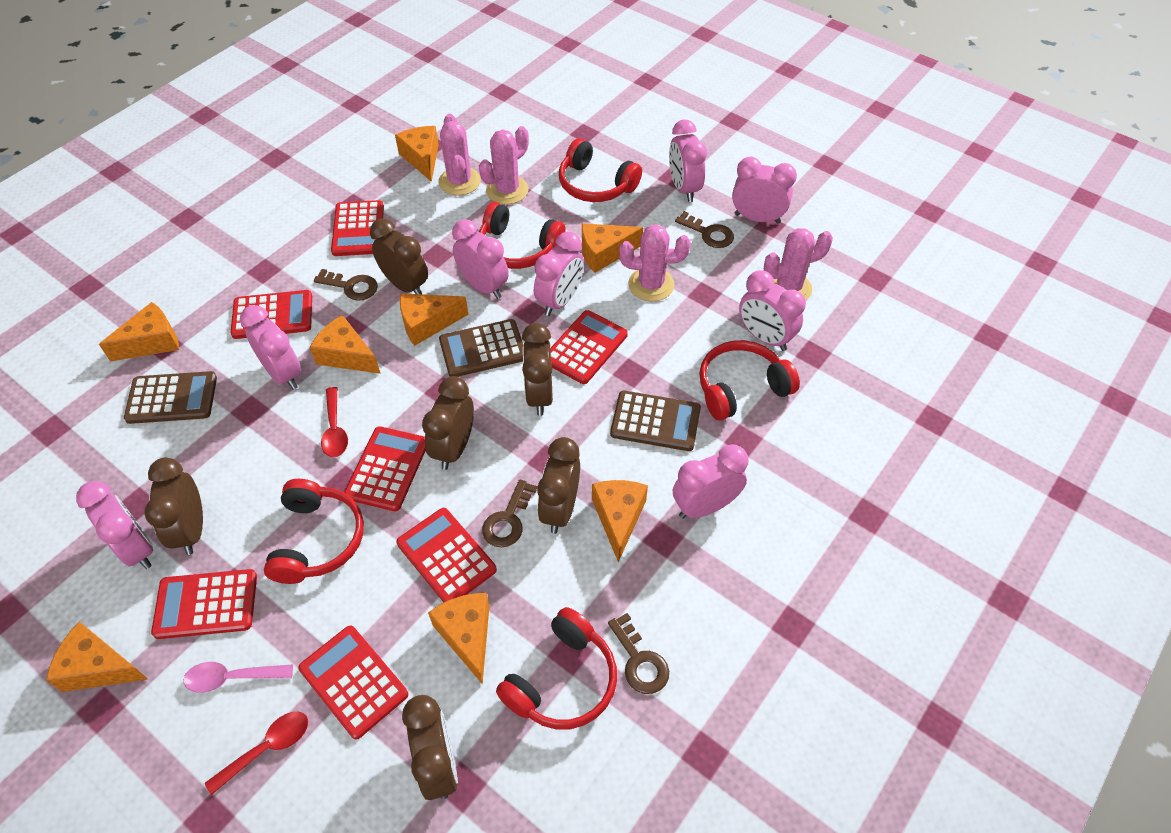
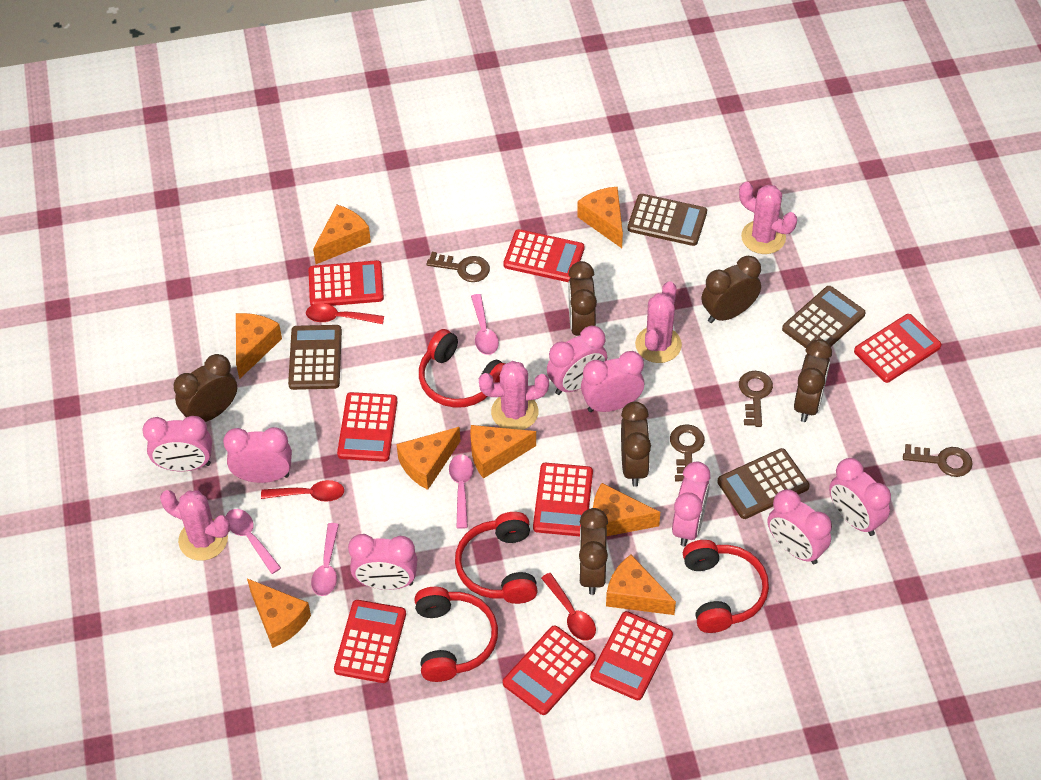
brown calculator: [124,371,217,424] [439,319,524,377] [610,391,701,451] = 3 -> [288,325,342,390] [628,194,707,246] [717,448,810,519] [782,286,865,348] = 4
pink spoon: [183,662,293,693] = 1 -> [226,509,281,574] [311,523,339,596] [449,454,474,529] [471,294,499,355] = 4
red calculator: [151,569,257,639] [230,290,312,339] [298,625,408,739] [331,200,384,256] [344,426,426,511] [396,508,497,603] [550,310,628,384] = 7 -> [308,260,384,306] [334,600,406,683] [337,392,398,462] [503,229,585,282] [503,625,595,715] [533,463,593,536] [590,611,673,700] [854,314,941,383] = 8
red headphones: [264,479,364,584] [479,202,566,269] [496,607,617,730] [559,138,642,202] [699,340,800,420] = 5 -> [414,587,498,682] [419,329,505,408] [455,512,538,604] [683,540,769,633] = 4
red spoon: [205,712,308,795] [321,387,348,457] = 2 -> [261,480,344,502] [306,304,384,324] [541,573,596,641] = 3

